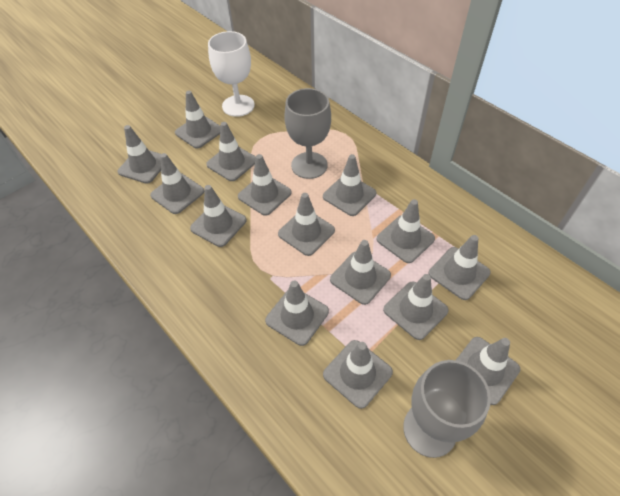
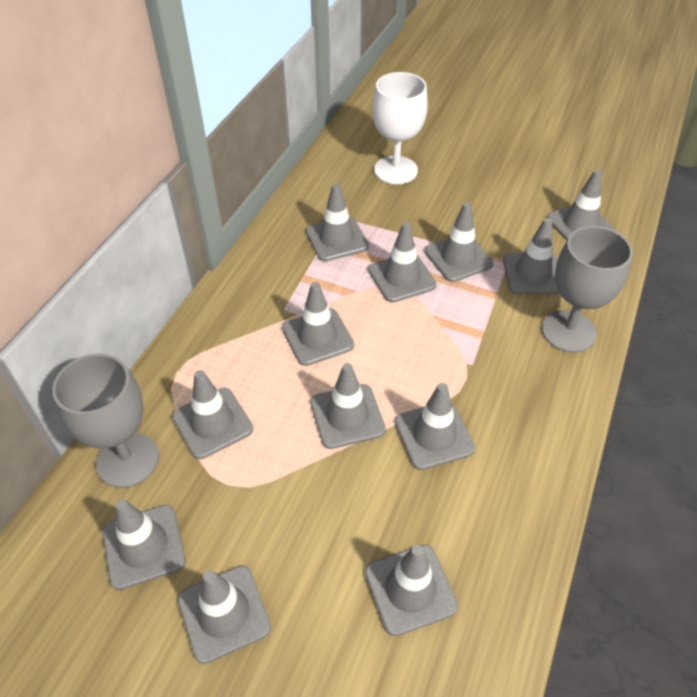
grey traffic cone: [118,125,161,184] [150,153,204,214] [175,91,221,148] [190,185,246,247] [206,122,256,181] [238,154,292,216] [265,280,329,346] [278,193,335,256] [323,154,376,216] [323,340,393,409] [330,240,391,305] [376,199,435,263] [383,274,449,340] [428,235,491,300] [456,337,520,405] = 15 -> [102,499,185,590] [172,370,253,459] [178,566,271,664] [282,282,354,366] [306,183,369,261] [310,363,386,449] [365,545,458,636] [368,222,436,302] [395,383,475,470] [425,202,493,282] [503,218,559,294] [547,170,615,241] = 12

